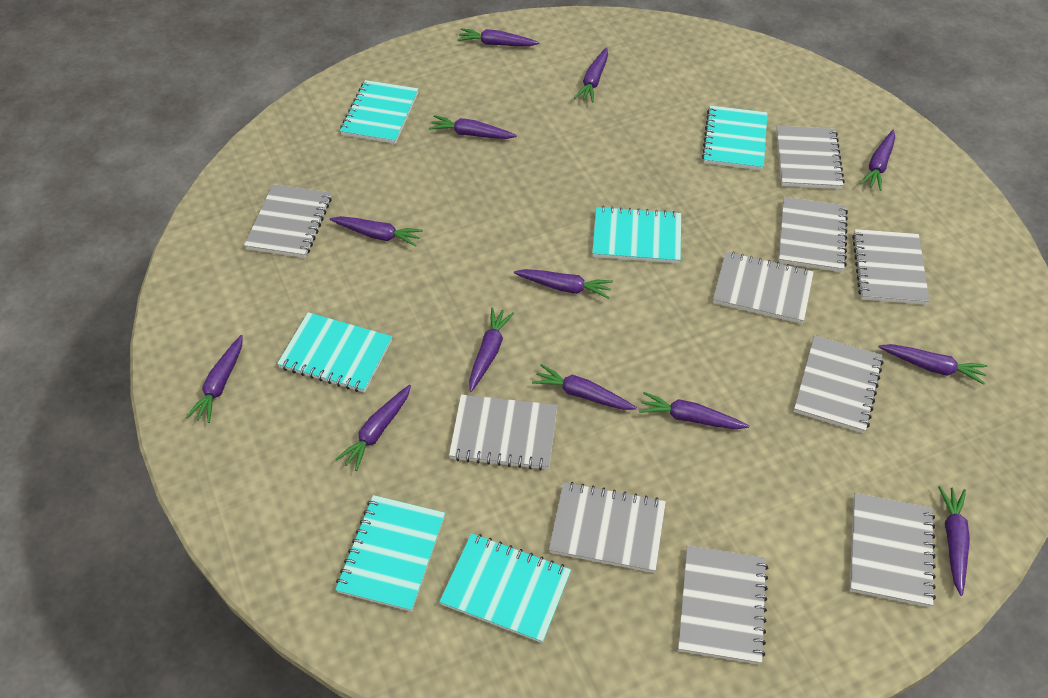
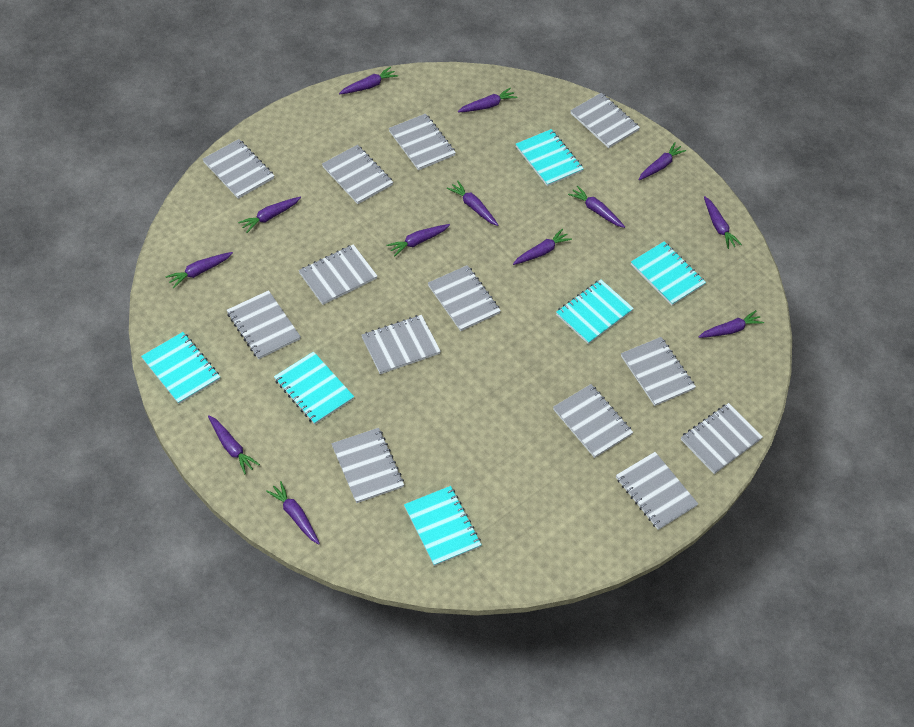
grey notebook: [244,184,332,258] [449,395,557,470] [549,482,666,573] [678,546,768,664] [713,252,814,324] [776,126,845,189] [778,197,848,272] [794,335,884,433] [850,493,936,607] [852,229,930,305] = 10 -> [203,139,274,199] [227,290,301,359] [299,244,378,305] [322,145,393,204] [331,428,404,503] [361,315,441,374] [389,114,456,170] [428,265,501,331] [553,384,633,458] [570,93,640,148] [616,452,698,530] [621,337,696,406] [681,403,763,474] = 13

